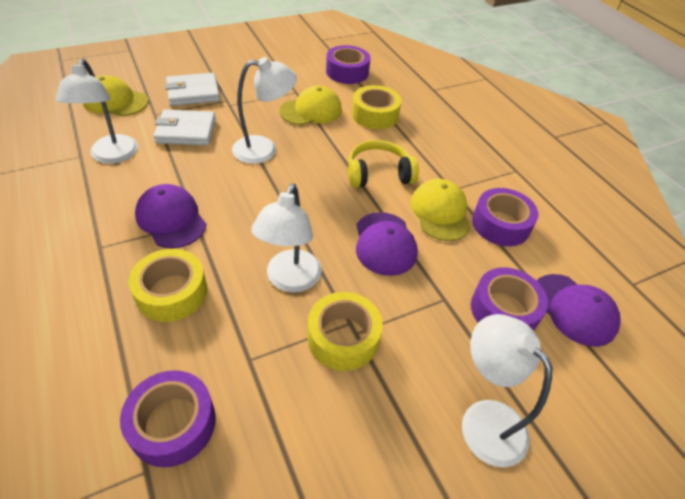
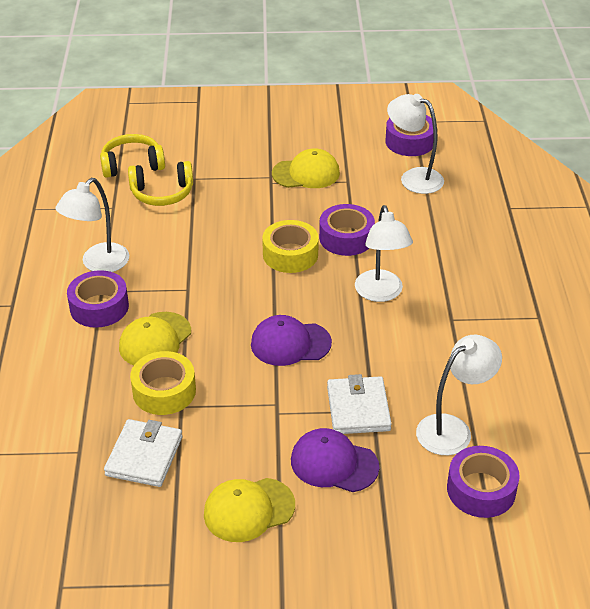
purple cap: [135,184,207,248] [356,212,418,276] [537,274,621,347] = 3 -> [251,315,332,366] [291,428,379,492] = 2
yellow headphones: [348,140,419,188] = 1 -> [100,134,165,178] [128,161,193,206] = 2
yellow tape: [129,249,207,322] [308,292,383,371] [352,85,401,129] = 3 -> [130,351,196,415] [262,220,319,273] = 2

